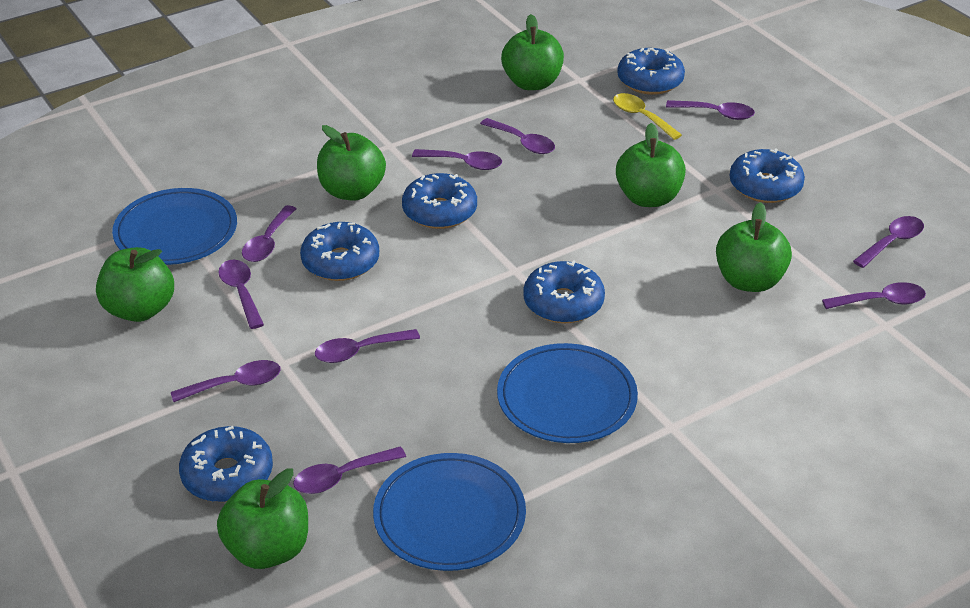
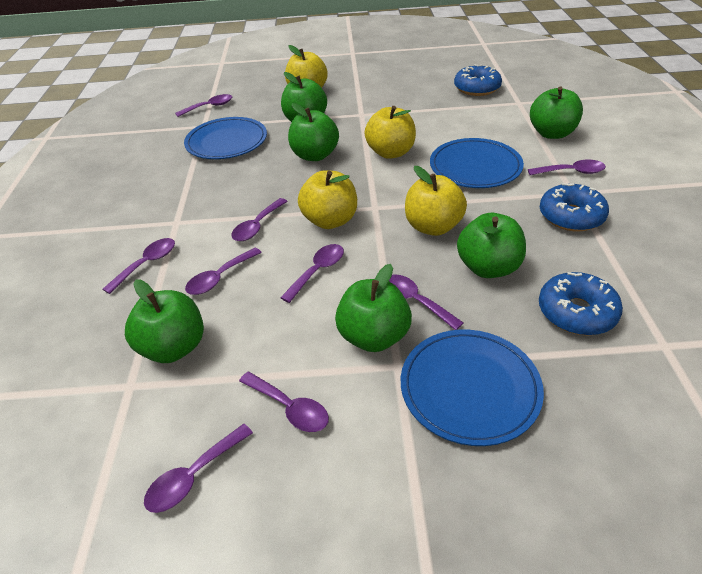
blue donut: [179,426,273,502] [300,222,379,281] [402,173,477,229] [523,260,605,323] [617,48,685,95] [730,149,805,203] = 6 -> [454,64,502,96] [539,272,623,335] [540,183,609,232] = 3
purple spoon: [171,360,281,402] [218,260,264,329] [242,205,296,262] [293,446,406,494] [315,329,420,363] [412,149,502,170] [480,118,555,154] [666,100,755,120] [822,282,926,309] [853,216,924,268] = 10 -> [103,238,175,294] [144,424,253,513] [175,94,232,117] [185,248,262,295] [231,198,288,241] [239,372,329,432] [280,244,344,303] [389,274,463,330] [528,160,606,175] = 9
yellow apple: none = 0 -> [285,45,328,88] [298,170,357,229] [364,106,416,159] [405,166,467,236] = 4
yellow spoon: [613,93,682,140] = 1 -> none = 0

